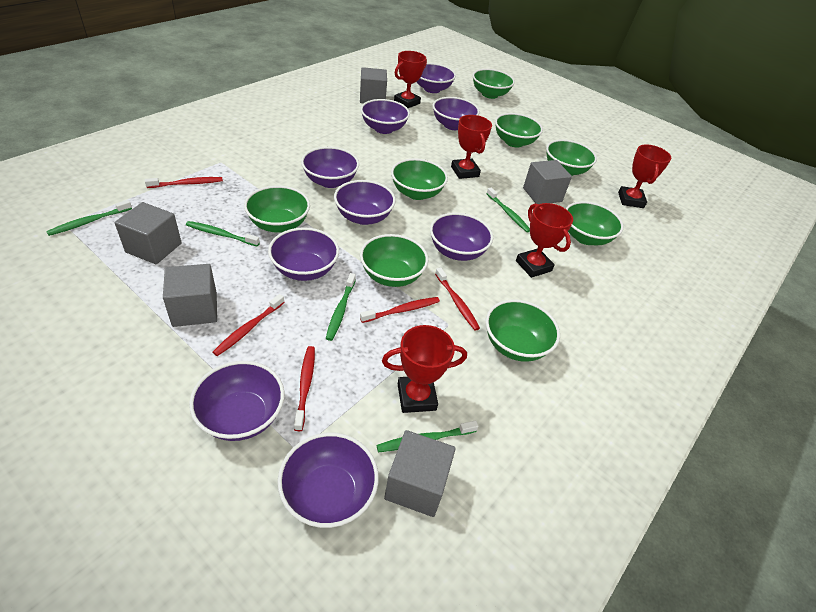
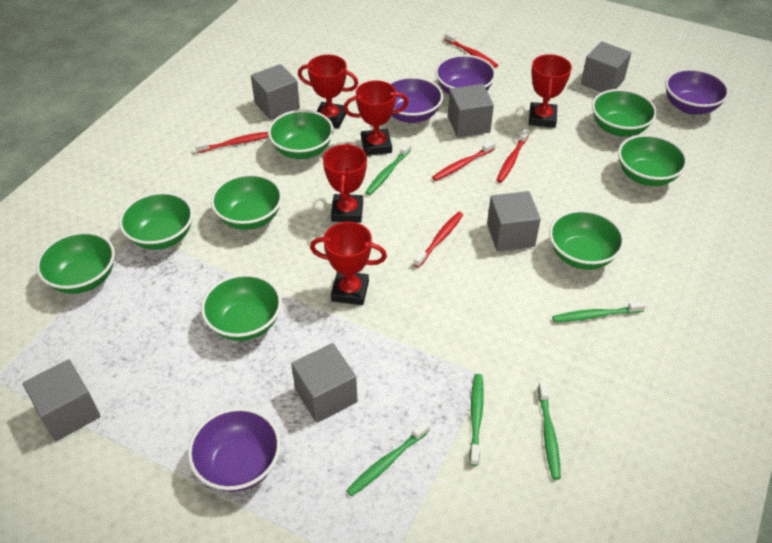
grey cube: [114,202,182,265] [163,264,217,327] [360,67,387,103] [384,430,456,517] [523,160,572,204] = 5 -> [23,359,100,441] [251,64,300,120] [291,343,358,423] [448,84,494,137] [487,191,541,251] [581,41,631,92] = 6
purple bowl: [189,361,285,441] [268,228,339,281] [277,432,379,528] [301,147,359,188] [334,180,396,225] [361,99,410,134] [417,63,456,93] [430,213,493,261] [433,97,480,130] = 9 -> [188,407,281,492] [389,76,443,123] [435,55,496,94] [665,69,729,115] = 4

